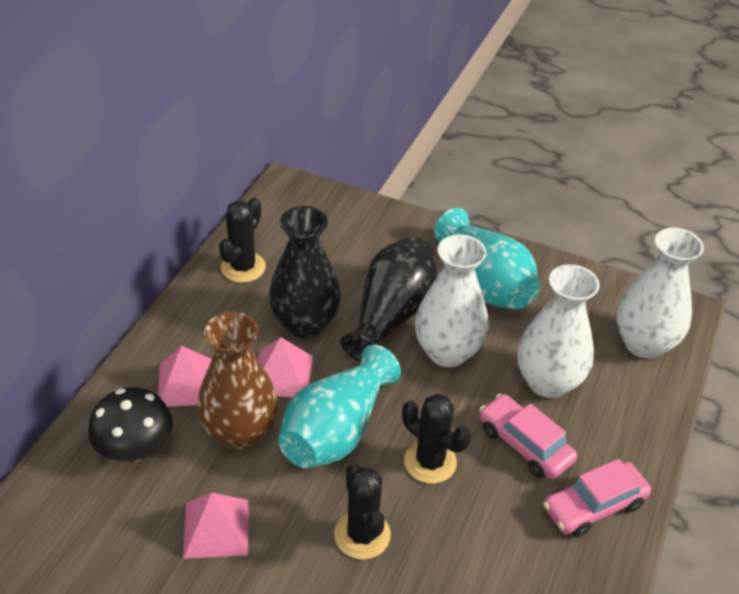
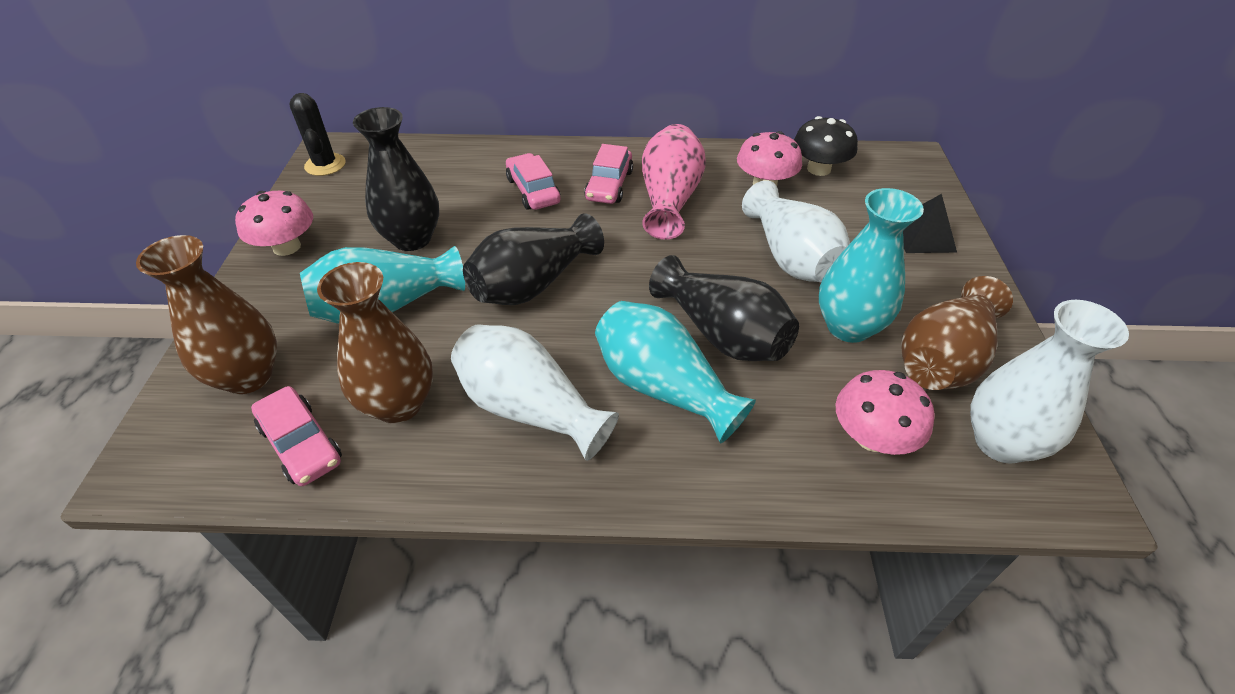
black cactus: [219,198,266,283] [334,464,391,560] [402,394,471,484] = 3 -> [289,93,346,176] = 1
black pyramid: none = 0 -> [903,194,957,253] = 1
black vase: [269,206,341,338] [341,236,437,362] = 2 -> [353,107,439,251] [463,213,604,305] [649,255,799,361] = 3
brown vase: [197,312,278,450] = 1 -> [136,235,277,394] [317,262,433,423] [901,276,1013,390] = 3
pink car: [479,394,577,479] [543,459,651,537] = 2 -> [251,386,342,486] [506,153,561,210] [584,144,633,204] = 3
pink mushroom: none = 0 -> [235,191,313,256] [737,131,802,186] [835,370,935,455] = 3
pink pyramid: [158,346,212,407] [183,493,248,559] [258,337,313,398] = 3 -> none = 0
pink vase: none = 0 -> [642,124,706,240] = 1
turquoise vase: [278,345,401,468] [434,208,540,309] = 2 -> [300,246,465,324] [595,301,756,443] [819,188,924,343] = 3

